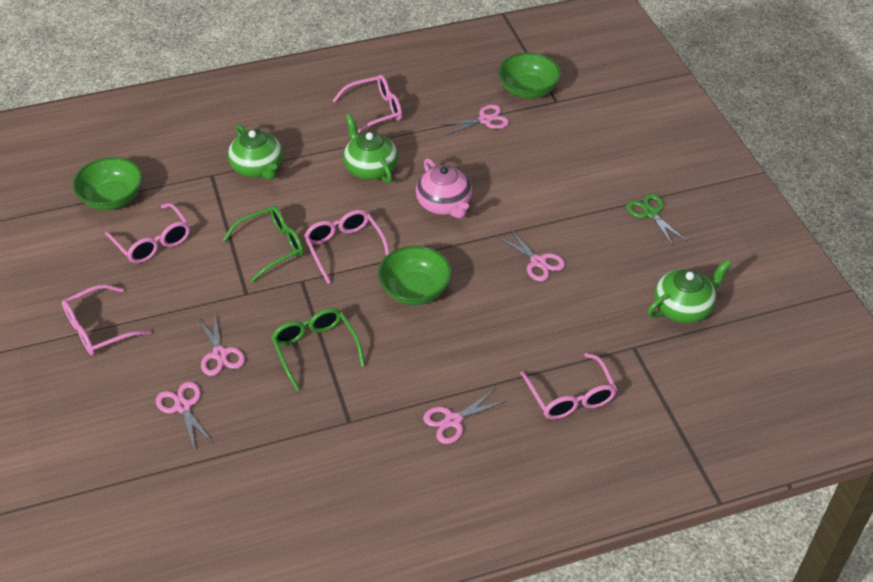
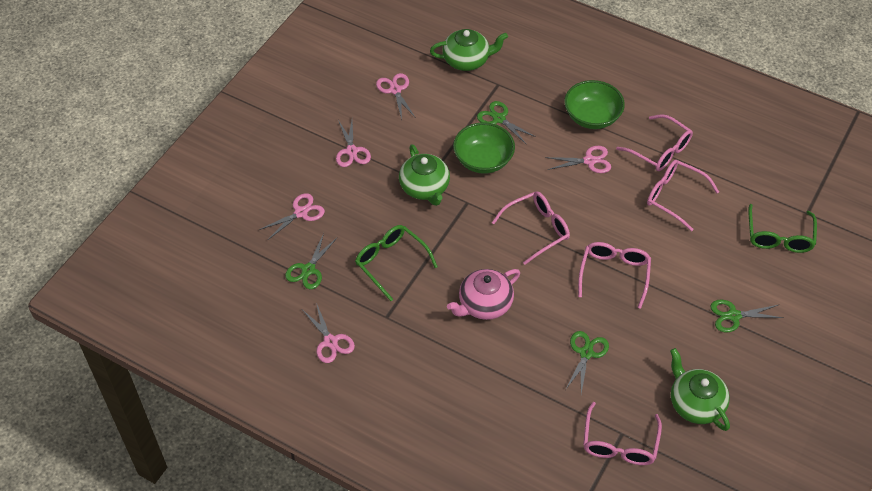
green bowl: [73,157,142,210] [378,246,452,305] [498,52,561,99] = 3 -> [453,122,515,174] [564,80,625,129] = 2
green scissors: [626,194,687,246] = 1 -> [285,233,338,289] [477,101,536,145] [565,331,609,394] [710,300,783,333] = 4

